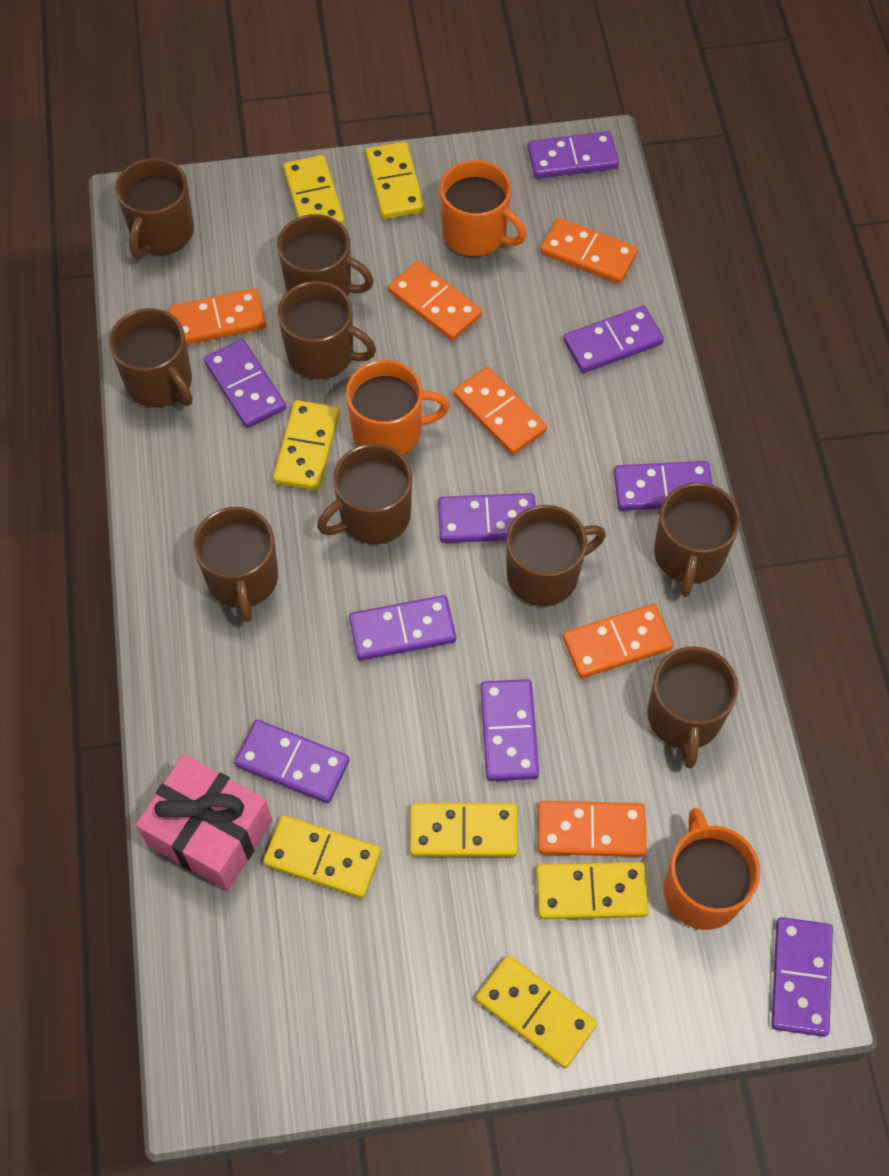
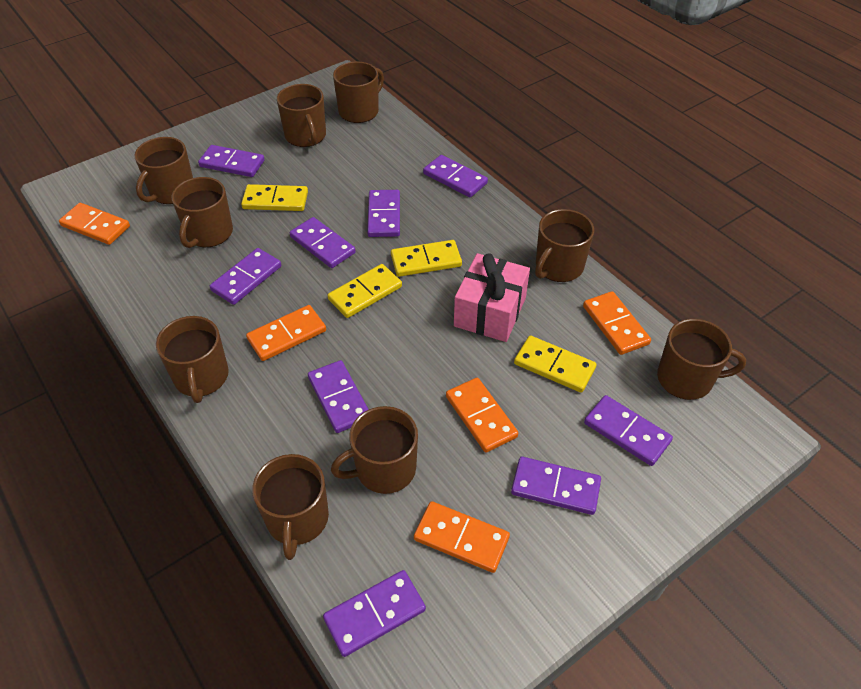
orange domino: [169,288,266,345] [388,261,482,341] [453,367,547,455] [538,801,647,857] [540,218,638,284] [563,604,674,678] = 6 -> [59,203,130,245] [246,305,326,361] [414,501,510,573] [446,378,518,453] [583,291,651,355] = 5
orange mug: [346,360,450,455] [440,160,526,257] [664,808,760,930] = 3 -> none = 0
yellow domino: [263,815,381,898] [273,400,340,491] [283,155,345,225] [366,142,424,219] [410,803,518,857] [476,955,597,1068] [536,862,649,920] = 7 -> [241,184,308,211] [327,264,402,318] [391,240,462,277] [514,336,597,393] = 4

